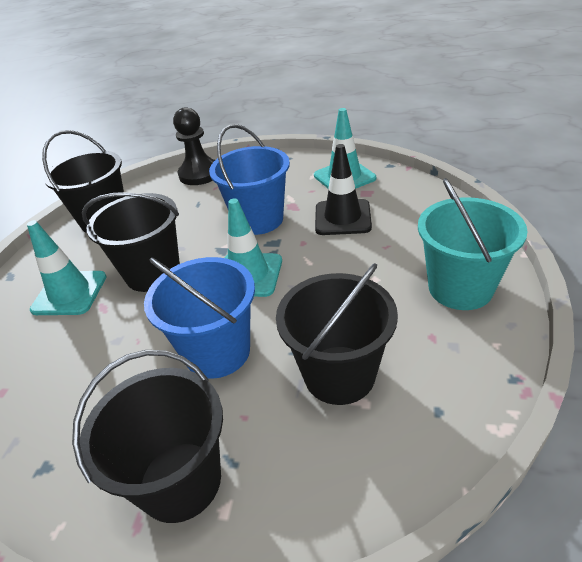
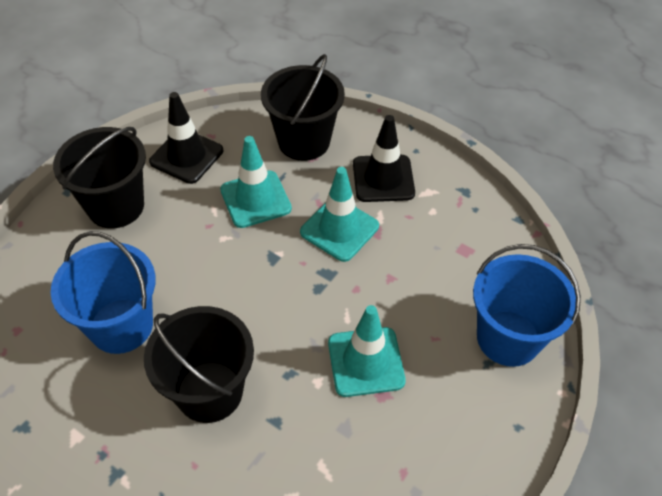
black bucket: [42,130,125,233] [72,350,223,523] [82,192,180,292] [276,263,398,405] = 4 -> [53,127,146,229] [144,306,254,423] [261,54,345,161] = 3
black pawn: [173,107,215,185] = 1 -> none = 0
black traffic cone: [315,144,372,235] = 1 -> [149,92,223,184] [353,115,415,202] = 2
turquoise bucket: [418,178,528,310] = 1 -> none = 0

